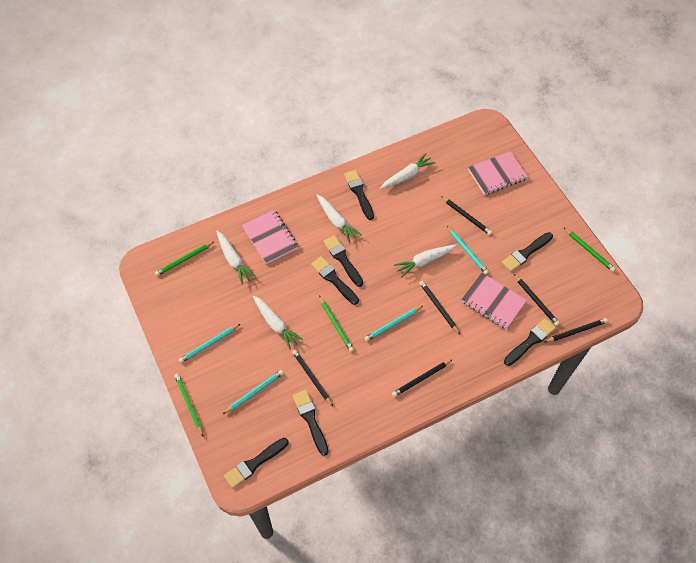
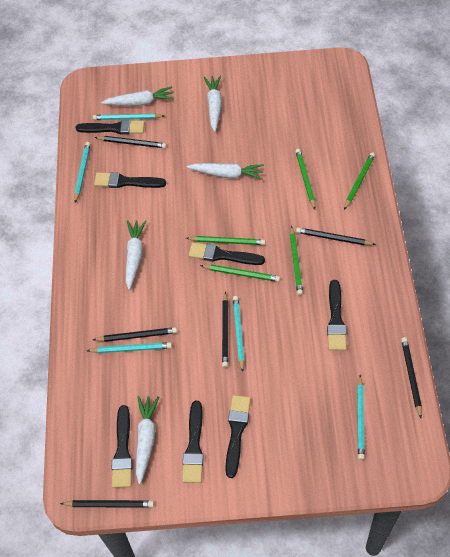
green pencil: [155,242,214,276] [174,373,203,436] [319,296,354,352] [563,227,616,272] = 4 -> [186,236,265,245] [200,264,280,282] [290,226,303,295] [295,149,315,210] [344,152,375,210] = 5
pink notebook: [242,210,298,264] [461,273,527,329] [468,151,528,195] = 3 -> none = 0
turquoise pencil: [179,324,240,363] [223,370,284,414] [364,306,423,341] [447,226,489,274] = 4 -> [74,142,90,203] [87,342,172,353] [93,113,164,120] [233,296,245,372] [357,375,365,460] = 5

